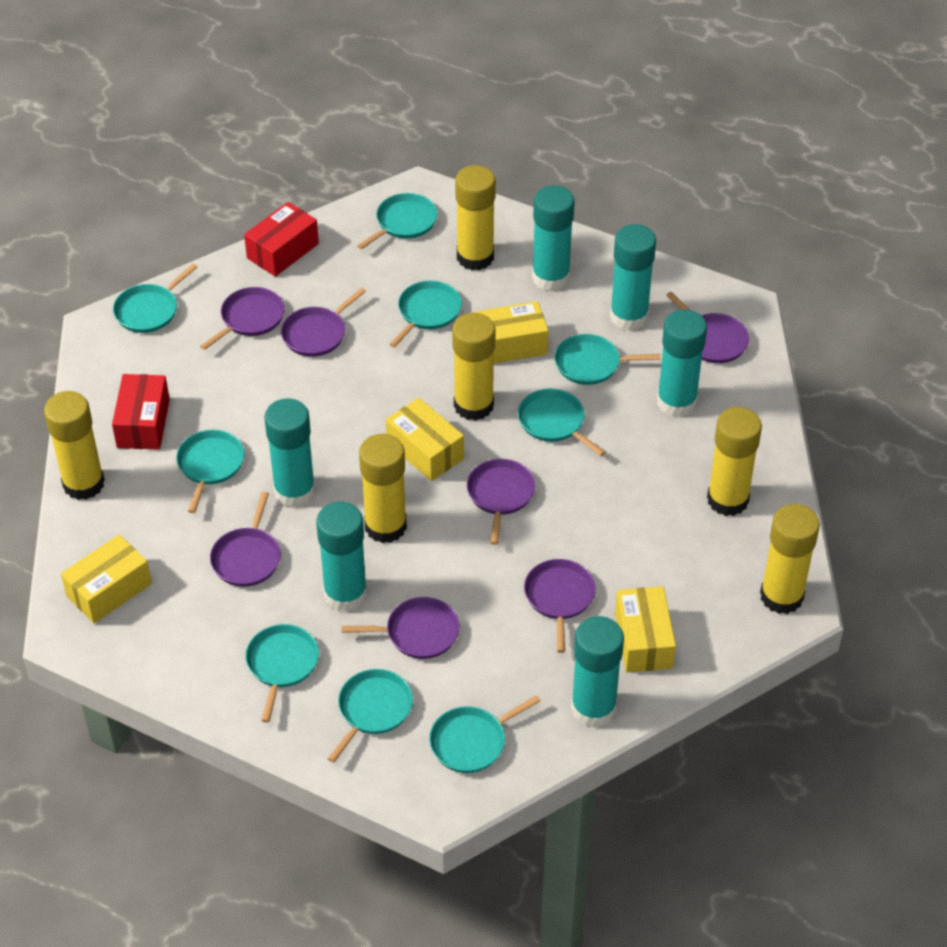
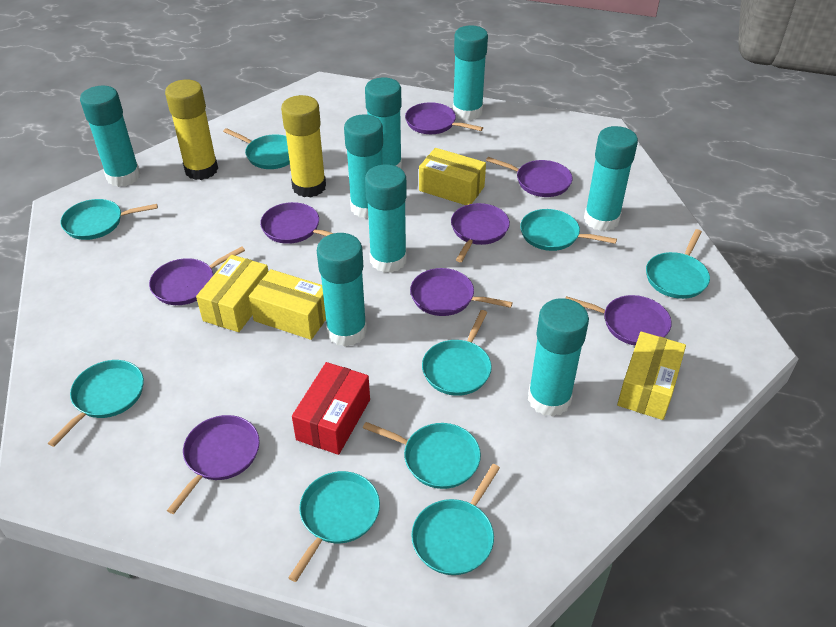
purple pan: [200,287,285,350] [210,492,281,587] [281,287,366,357] [341,597,460,659] [467,459,535,545] [524,559,596,653] [666,292,749,363] = 7 -> [149,246,245,305] [167,415,260,514] [260,202,333,244] [405,102,483,134] [410,268,513,316] [451,203,510,262] [486,157,573,197] [565,295,672,346] = 8
red box: [112,374,170,450] [244,202,319,277] = 2 -> [292,362,370,455] = 1
turquoise glue stick: [264,398,316,508] [316,502,367,612] [532,185,575,291] [571,616,624,728] [610,224,656,331] [657,309,707,417] = 6 -> [80,86,141,187] [317,233,367,346] [344,114,383,218] [365,77,402,168] [365,164,407,273] [453,25,488,121] [528,298,589,417] [584,126,638,231] = 8
yellow glue stick: [44,391,105,500] [359,434,407,543] [452,313,496,421] [455,165,496,270] [707,407,762,516] [760,504,820,614] = 6 -> [165,79,218,180] [281,95,326,197] = 2

